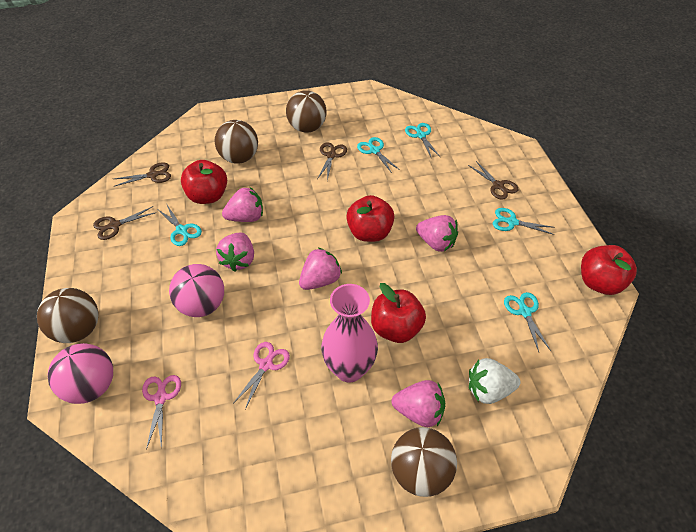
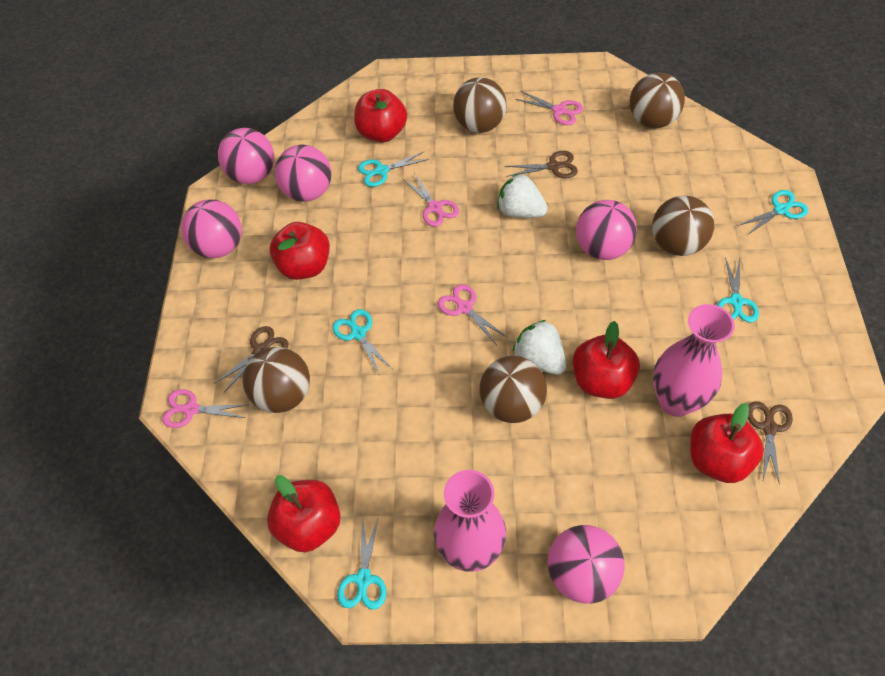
brown ball: [37,288,99,343] [215,120,258,164] [286,90,327,133] [391,427,457,497] = 4 -> [243,347,310,413] [453,77,506,133] [480,356,547,423] [629,73,685,129] [652,196,714,256] = 5
brown scissors: [93,206,156,240] [113,162,171,187] [317,142,347,181] [468,161,518,200] = 4 -> [214,326,288,393] [505,151,578,178] [748,401,793,485] = 3
pink ball: [48,343,113,404] [169,264,224,317] = 2 -> [181,199,242,258] [218,128,274,184] [275,145,332,202] [548,525,625,604] [576,200,637,260] = 5
pink scissors: [142,375,181,450] [234,342,290,409] = 2 -> [162,389,249,428] [403,173,459,227] [438,284,507,344] [515,91,583,125] = 4
pink strawberry: [216,233,254,272] [222,187,263,222] [299,247,342,290] [392,380,445,427] [416,215,458,252] = 5 -> none = 0
pink vase: [321,284,378,383] = 1 -> [434,470,506,572] [653,304,735,417] = 2
red apple: [181,160,227,204] [346,195,395,242] [371,283,426,343] [581,245,637,295] = 4 -> [267,475,341,552] [270,222,330,280] [354,89,407,142] [573,321,640,399] [690,403,764,483] = 5
white strawberry: [469,358,520,404] = 1 -> [497,174,548,218] [513,320,566,375] = 2

